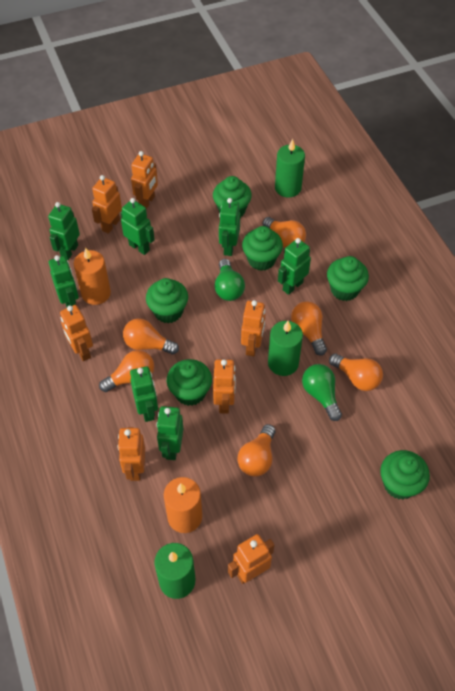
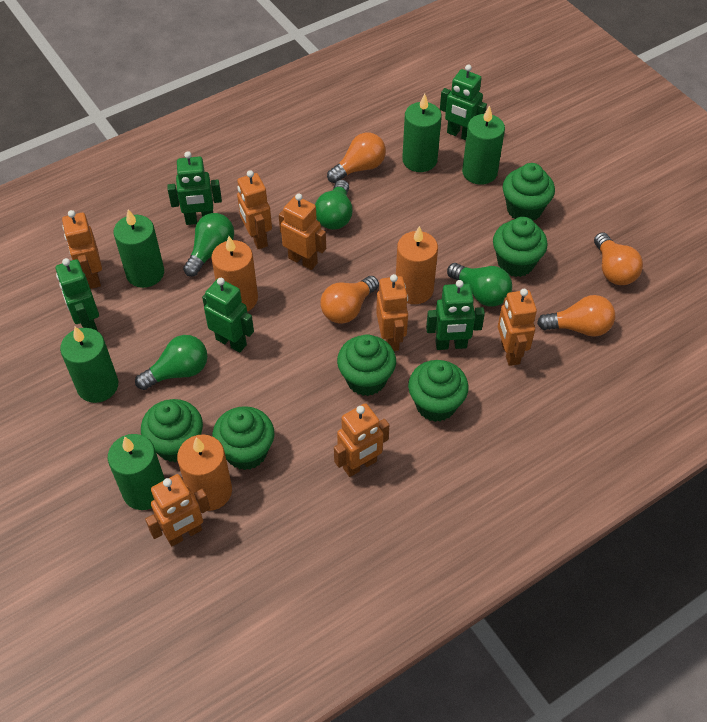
green candle: [154,543,195,599] [268,321,303,376] [275,139,305,198] = 3 -> [60,327,118,403] [108,434,165,510] [113,209,164,288] [402,93,442,172] [462,105,505,185] = 5
green light bulb: [214,259,245,301] [302,364,342,421] = 2 -> [135,335,207,390] [183,213,234,277] [315,180,353,230] [447,263,512,307] = 4
green robot: [48,202,80,260] [49,255,79,307] [121,198,155,255] [130,366,158,422] [156,406,183,460] [219,198,240,256] [278,238,311,295] = 7 -> [56,258,99,331] [167,151,222,225] [202,278,254,353] [426,280,485,350] [440,64,487,140] = 5
orange candle: [74,248,111,305] [164,477,202,533] = 2 -> [177,434,232,511] [211,236,258,312] [396,226,438,304] = 3
orange light bulb: [99,350,154,392] [123,318,179,355] [238,424,275,477] [263,217,306,248] [291,301,327,356] [329,354,383,391] = 6 -> [320,276,379,324] [327,133,386,183] [537,295,615,337] [594,232,643,285] = 4

